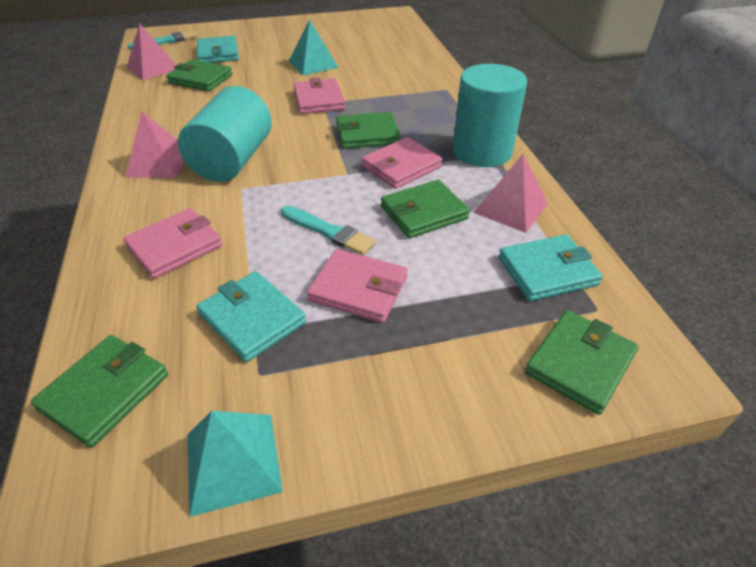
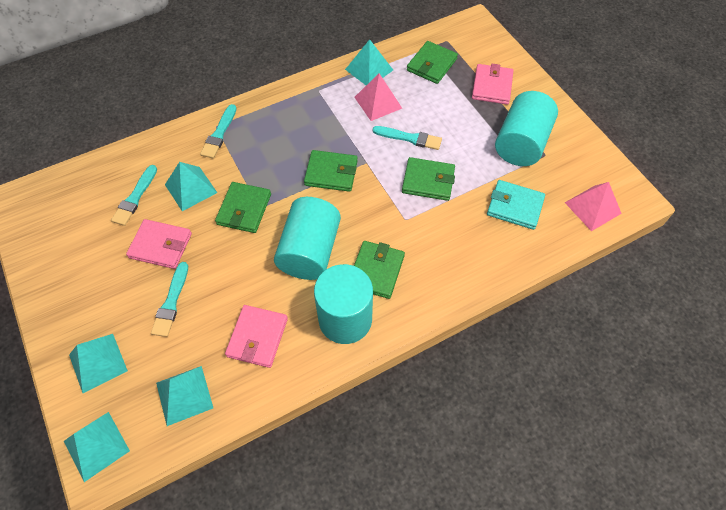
pink pyramid: [126,23,176,80] [126,111,185,178] [473,154,548,233] = 3 -> [354,73,402,121] [565,182,622,231] = 2
pink wallet: [123,208,222,279] [293,78,345,114] [307,249,408,323] [361,137,442,189] = 4 -> [126,219,192,269] [225,305,288,368] [472,64,513,105] = 3
turquoise brush: [128,30,198,50] [281,206,376,255] = 2 -> [111,165,157,226] [151,262,188,337] [200,104,237,158] [373,126,442,150] = 4
turquoise cylinder: [178,86,272,182] [453,64,527,167] = 2 -> [274,197,341,280] [314,264,373,344] [495,91,558,166] = 3
turquoise pyramid: [187,411,283,517] [289,19,339,75] = 2 -> [64,412,130,482] [69,334,128,393] [156,366,213,426] [165,162,217,211] [345,39,393,85] = 5
turquoise wallet: [197,36,239,63] [197,271,306,362] [499,234,603,301] = 3 -> [487,180,545,230] = 1

